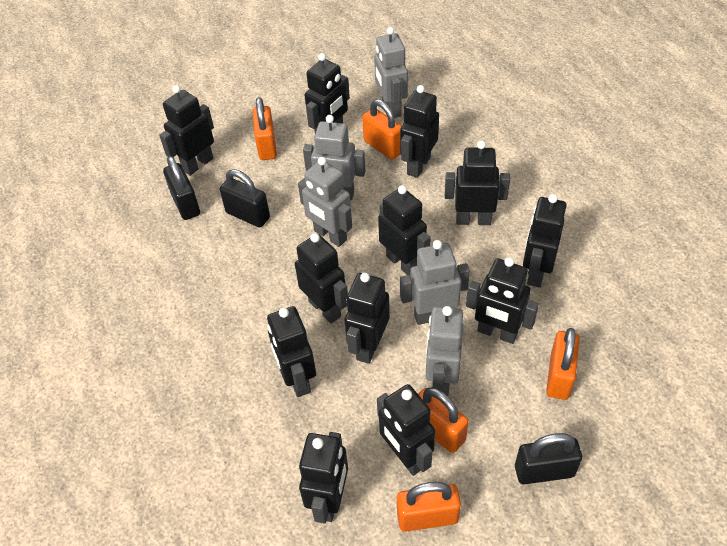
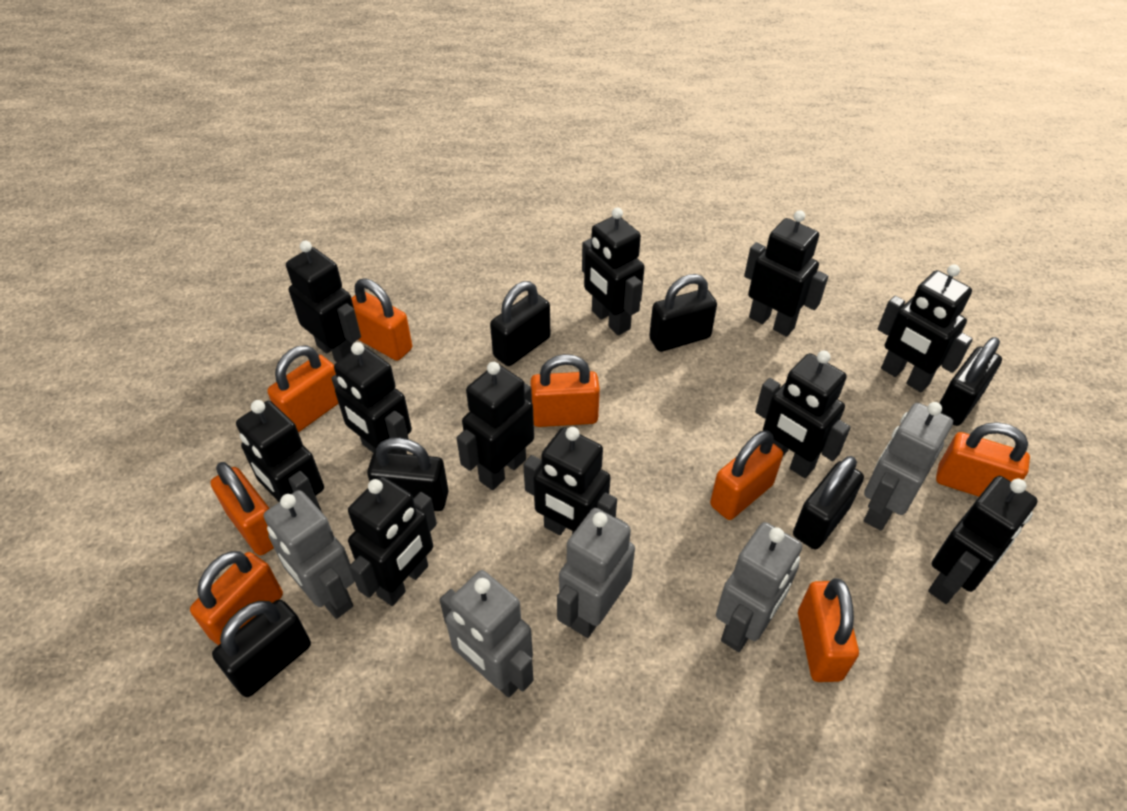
black padlock: [163,156,200,220] [220,169,270,227] [515,433,582,485] = 3 -> [212,600,311,697] [367,438,448,511] [490,281,550,366] [649,274,717,352] [793,456,864,550] [939,337,1002,426] = 6
black robot: [159,85,214,176] [267,306,316,397] [295,233,348,323] [299,432,348,523] [304,53,350,133] [344,273,390,364] [377,384,435,476] [378,185,431,275] [400,85,439,178] [445,140,510,225] [466,257,539,344] [523,194,567,287] = 12 -> [236,400,324,512] [286,241,361,362] [332,342,412,454] [348,476,437,606] [457,362,534,490] [523,427,617,535] [582,207,644,335] [744,210,828,337] [755,351,851,478] [878,265,973,392] [928,476,1038,604] = 11
orange padlock: [252,97,277,160] [362,99,402,160] [397,482,461,532] [418,387,469,453] [546,328,580,400] = 5 -> [190,551,283,645] [211,462,274,555] [267,345,339,433] [351,278,412,361] [530,354,600,427] [710,431,783,520] [798,578,859,682] [936,422,1030,497] = 8

